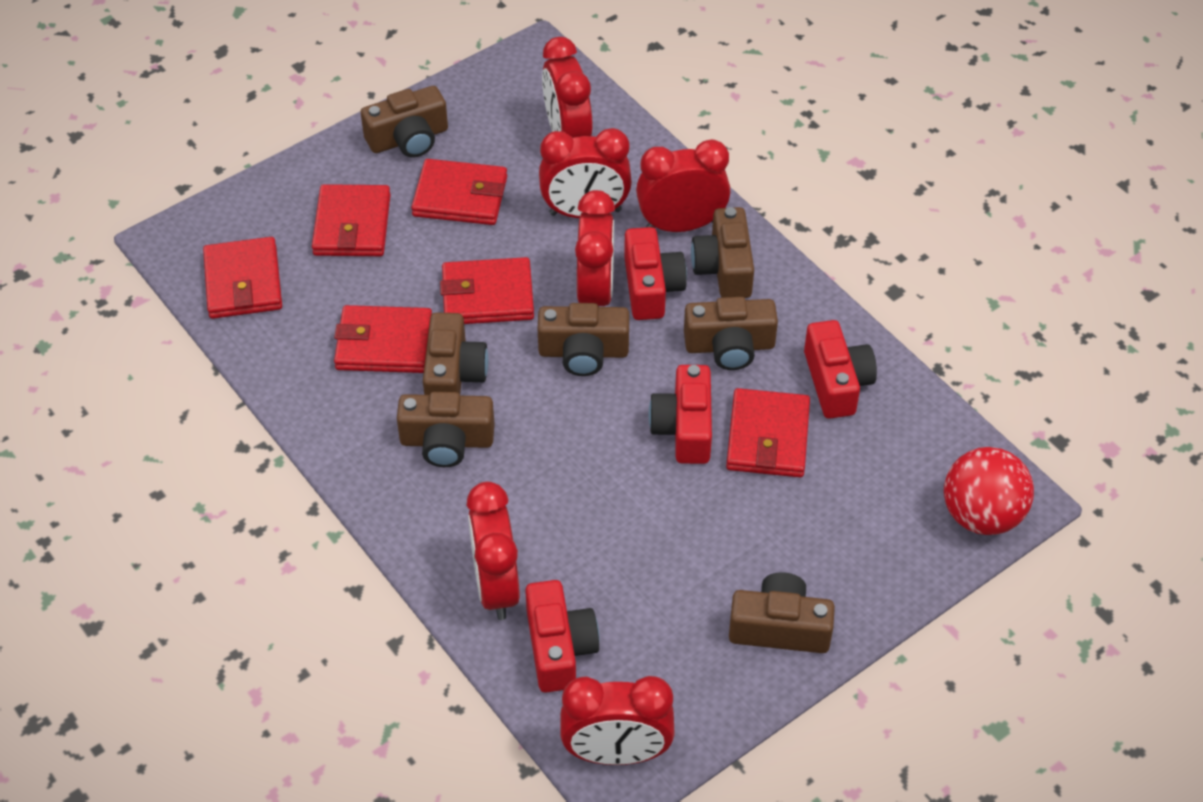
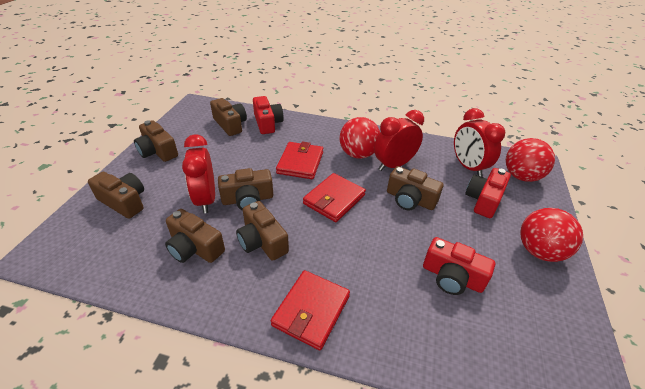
red ball: [944,447,1034,535] = 1 -> [340,117,380,159] [506,138,555,182] [520,208,583,262] = 3
red camera: [525,580,600,693] [624,227,687,320] [649,365,712,464] [804,320,877,419] = 4 -> [253,96,284,134] [423,237,495,295] [465,168,511,218] = 3
red clock: [467,482,520,620] [539,128,632,218] [542,37,593,138] [560,676,675,765] [575,190,615,307] [636,139,731,232] = 6 -> [182,134,215,213] [374,110,424,171] [454,108,505,177] = 3
red wallet: [203,237,282,319] [312,184,391,256] [334,305,432,373] [411,159,507,225] [440,257,534,324] [726,388,810,477] = 6 -> [271,270,350,350] [276,141,323,179] [303,173,366,222] = 3

